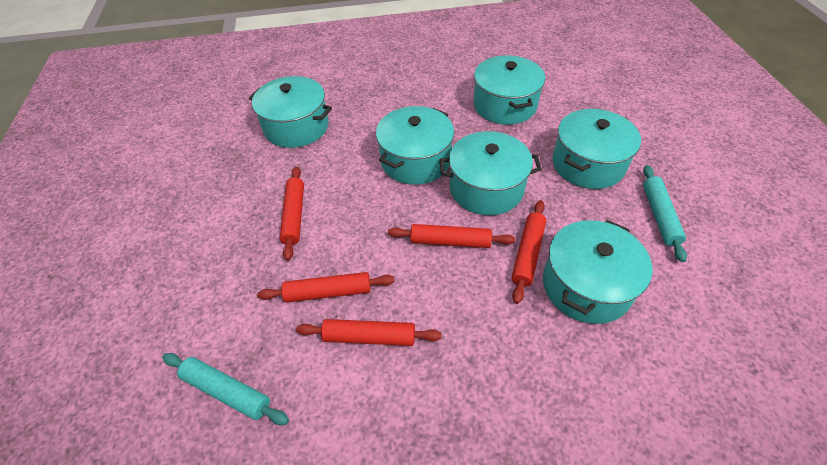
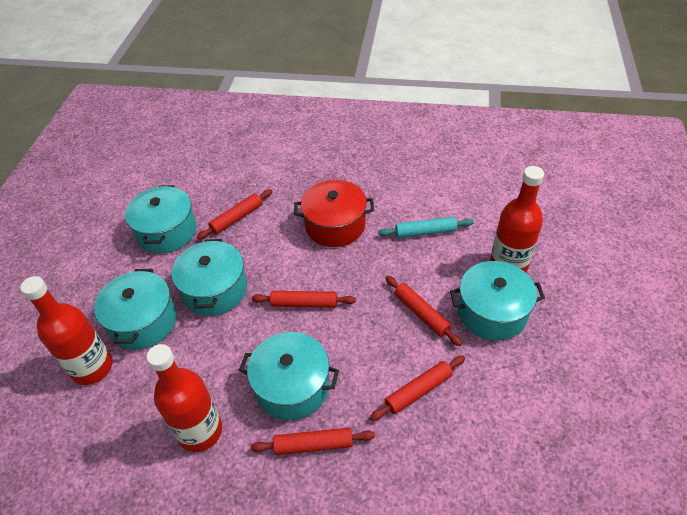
red bottle: none = 0 -> [20,276,113,385] [147,344,222,452] [490,166,544,273] = 3
red pot: none = 0 -> [294,180,374,247] = 1
turquoise pot: [249,76,332,148] [376,106,454,185] [439,131,542,215] [474,55,545,125] [543,220,652,324] [552,109,641,189] = 6 -> [94,269,177,350] [125,185,197,254] [171,239,247,316] [239,332,339,420] [450,261,545,341] = 5
turquoise rolling pin: [162,353,289,425] [643,165,687,262] = 2 -> [379,217,473,238] = 1

